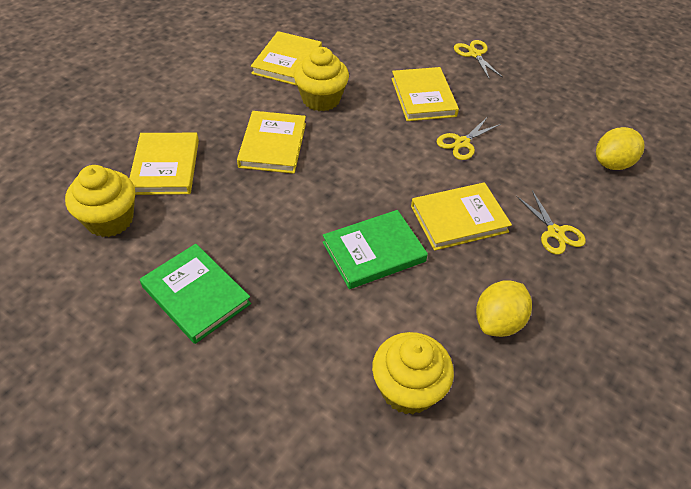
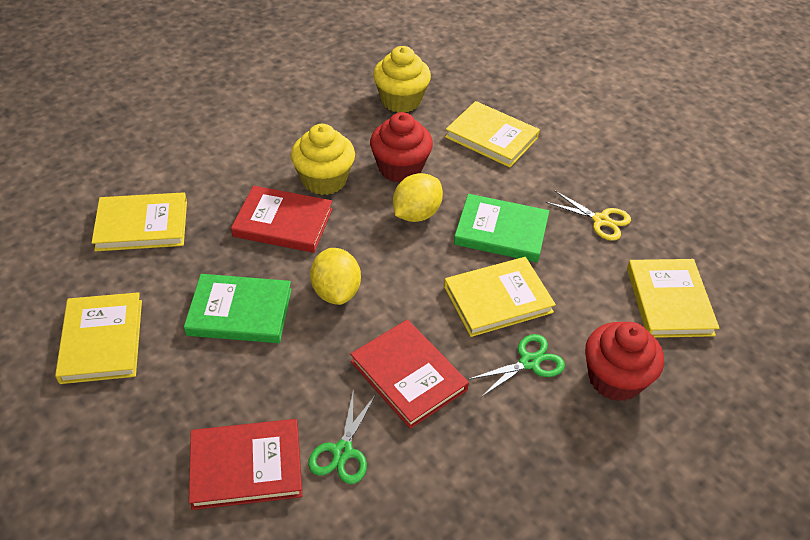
green scissors: none = 0 -> [308,393,376,484] [468,334,565,397] = 2
red book: none = 0 -> [189,419,303,510] [231,186,333,253] [350,320,469,429] = 3
red cupcake: none = 0 -> [370,112,433,183] [585,322,664,401] = 2
yellow cupcake: [65,165,135,237] [294,47,349,111] [372,332,454,414] = 3 -> [291,124,355,195] [373,46,431,113] = 2
yellow scissors: [437,118,501,160] [454,40,503,80] [516,191,586,255] = 3 -> [546,190,631,241] = 1

